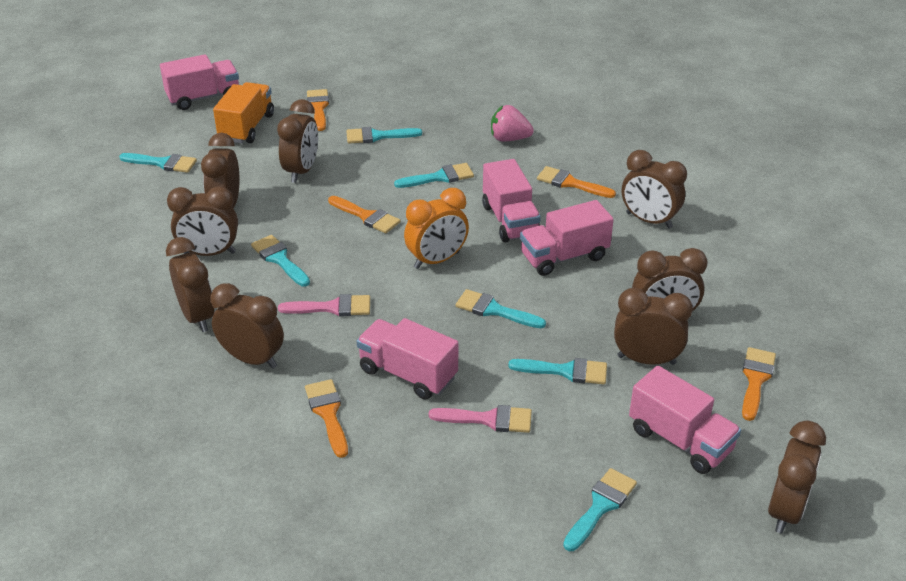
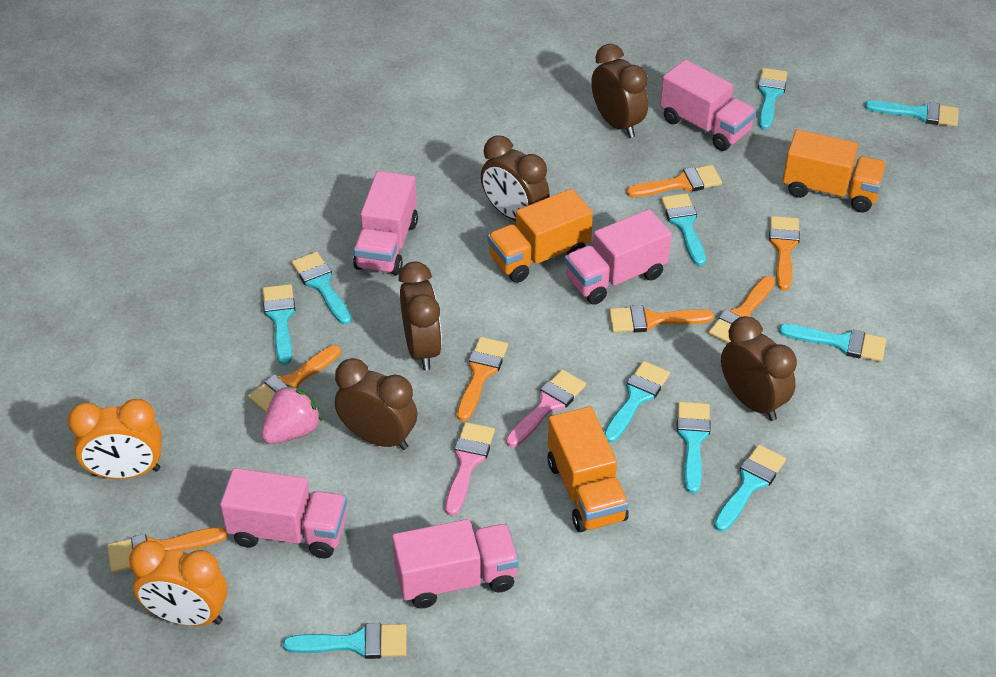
brown clock: [166,237,215,332] [167,186,238,256] [201,133,239,208] [210,283,284,369] [277,99,318,183] [614,288,693,365] [622,150,687,229] [632,248,708,311] [768,420,826,533] = 9 -> [335,358,417,450] [398,262,442,370] [481,135,549,221] [591,44,648,138] [721,316,797,421] = 5
orange brush: [305,379,348,458] [307,89,329,131] [328,196,401,233] [537,166,616,198] [742,347,776,421] = 5 -> [107,527,227,573] [248,345,341,413] [457,337,508,422] [609,305,714,332] [626,165,722,197] [709,276,775,343] [769,216,800,291] = 7
orange clock: [404,188,469,269] = 1 -> [67,399,162,479] [129,541,228,626] = 2
orange truck: [213,82,274,143] = 1 -> [488,189,593,283] [547,406,629,532] [783,130,887,213] = 3
turquoise brush: [119,153,197,173] [251,235,310,287] [346,127,422,144] [394,163,474,188] [455,289,546,328] [508,358,607,384] [563,468,637,551] = 7 -> [263,284,295,365] [283,623,407,659] [292,252,352,325] [604,361,670,443] [661,193,706,266] [677,402,710,494] [714,445,786,532] [758,68,787,130] [779,324,886,362] [865,101,959,127] = 10

